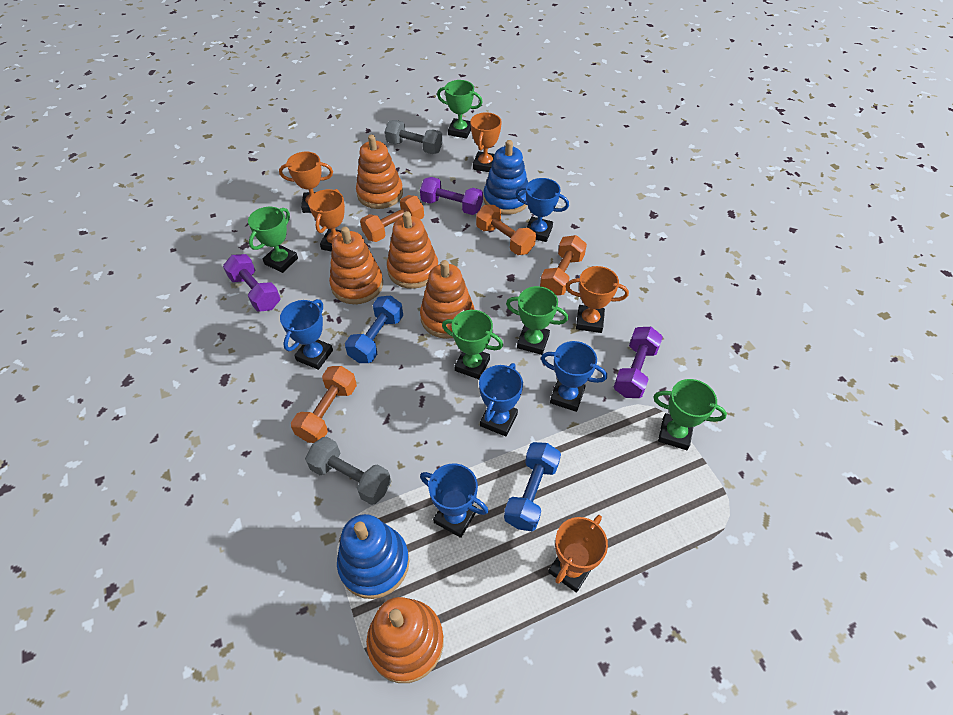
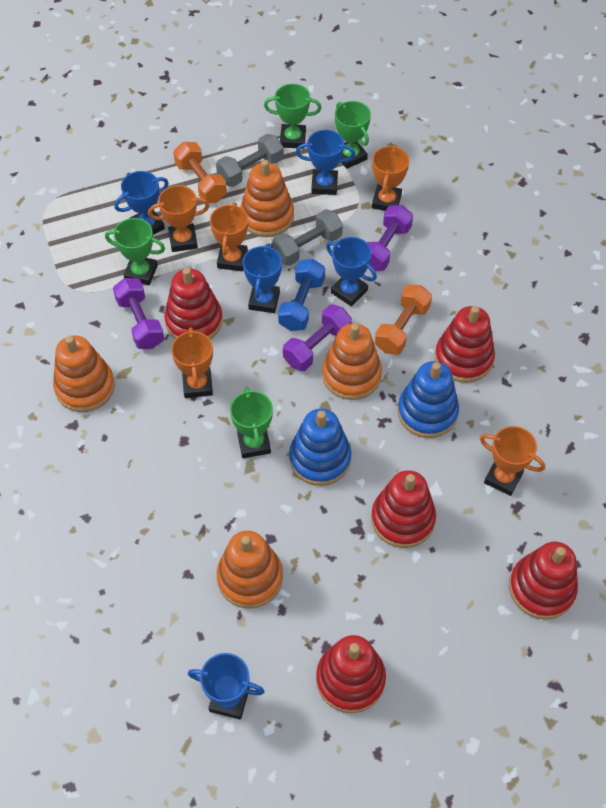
blue dumbbell: [345,296,403,363] [504,442,561,531] = 2 -> [278,259,325,331] = 1
green trophy: [248,207,298,273] [437,80,483,139] [442,310,503,379] [506,286,568,355] [654,379,727,450] = 5 -> [105,218,165,285] [230,386,273,458] [264,84,322,149] [335,101,371,169] = 4
orange dumbbell: [291,366,357,443] [360,195,424,242] [476,205,536,255] [540,235,587,295] = 4 -> [173,142,227,203] [375,284,432,355] = 2
orange stacking toy: [329,227,383,304] [356,135,403,209] [366,597,444,683] [387,211,438,289] [420,260,474,339] = 5 -> [53,335,115,412] [217,530,283,609] [240,160,294,237] [322,323,382,400] = 4
red stacking toy: none = 0 -> [164,268,223,340] [316,635,386,713] [371,470,436,548] [435,306,495,383] [509,541,578,620] = 5

